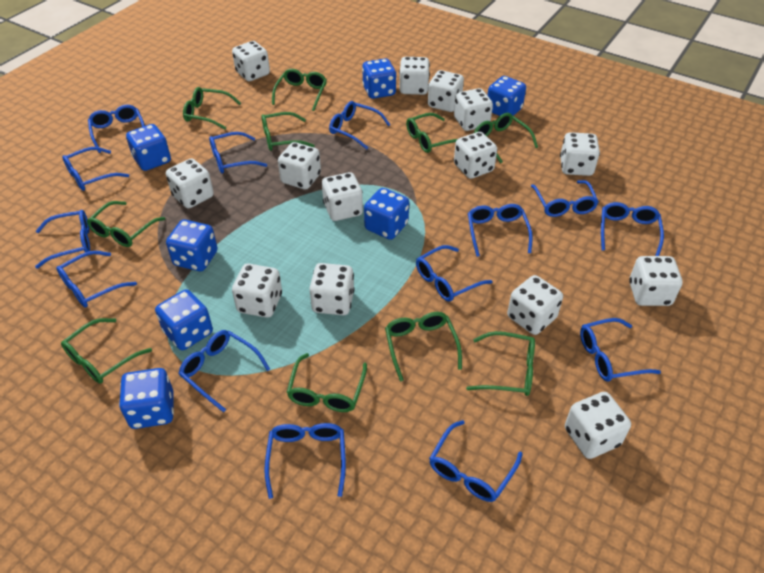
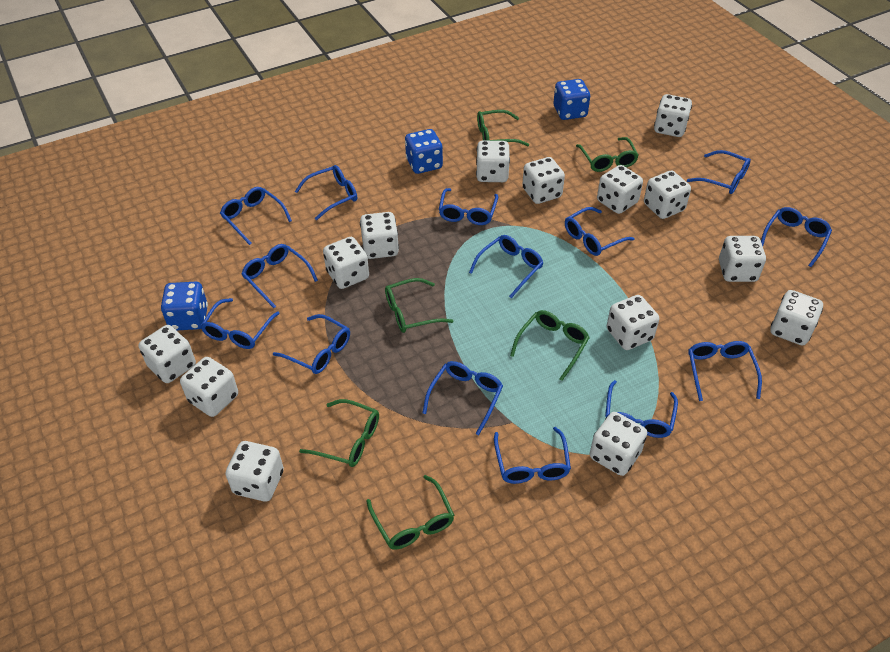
blue dice: [119,368,174,429] [126,124,171,171] [155,289,213,350] [166,220,218,271] [362,58,396,99] [364,188,409,240] [487,76,526,116] = 7 -> [161,282,208,330] [405,129,443,174] [553,79,590,120] = 3
green glasses: [61,318,152,384] [87,201,165,247] [183,87,241,130] [262,112,315,151] [272,69,327,111] [286,353,367,412] [385,312,462,382] [406,113,457,153] [466,331,535,396] [474,113,538,163] = 10 -> [299,399,379,467] [366,475,454,550] [385,278,453,333] [477,110,529,146] [510,310,590,381] [576,137,639,172] = 6

